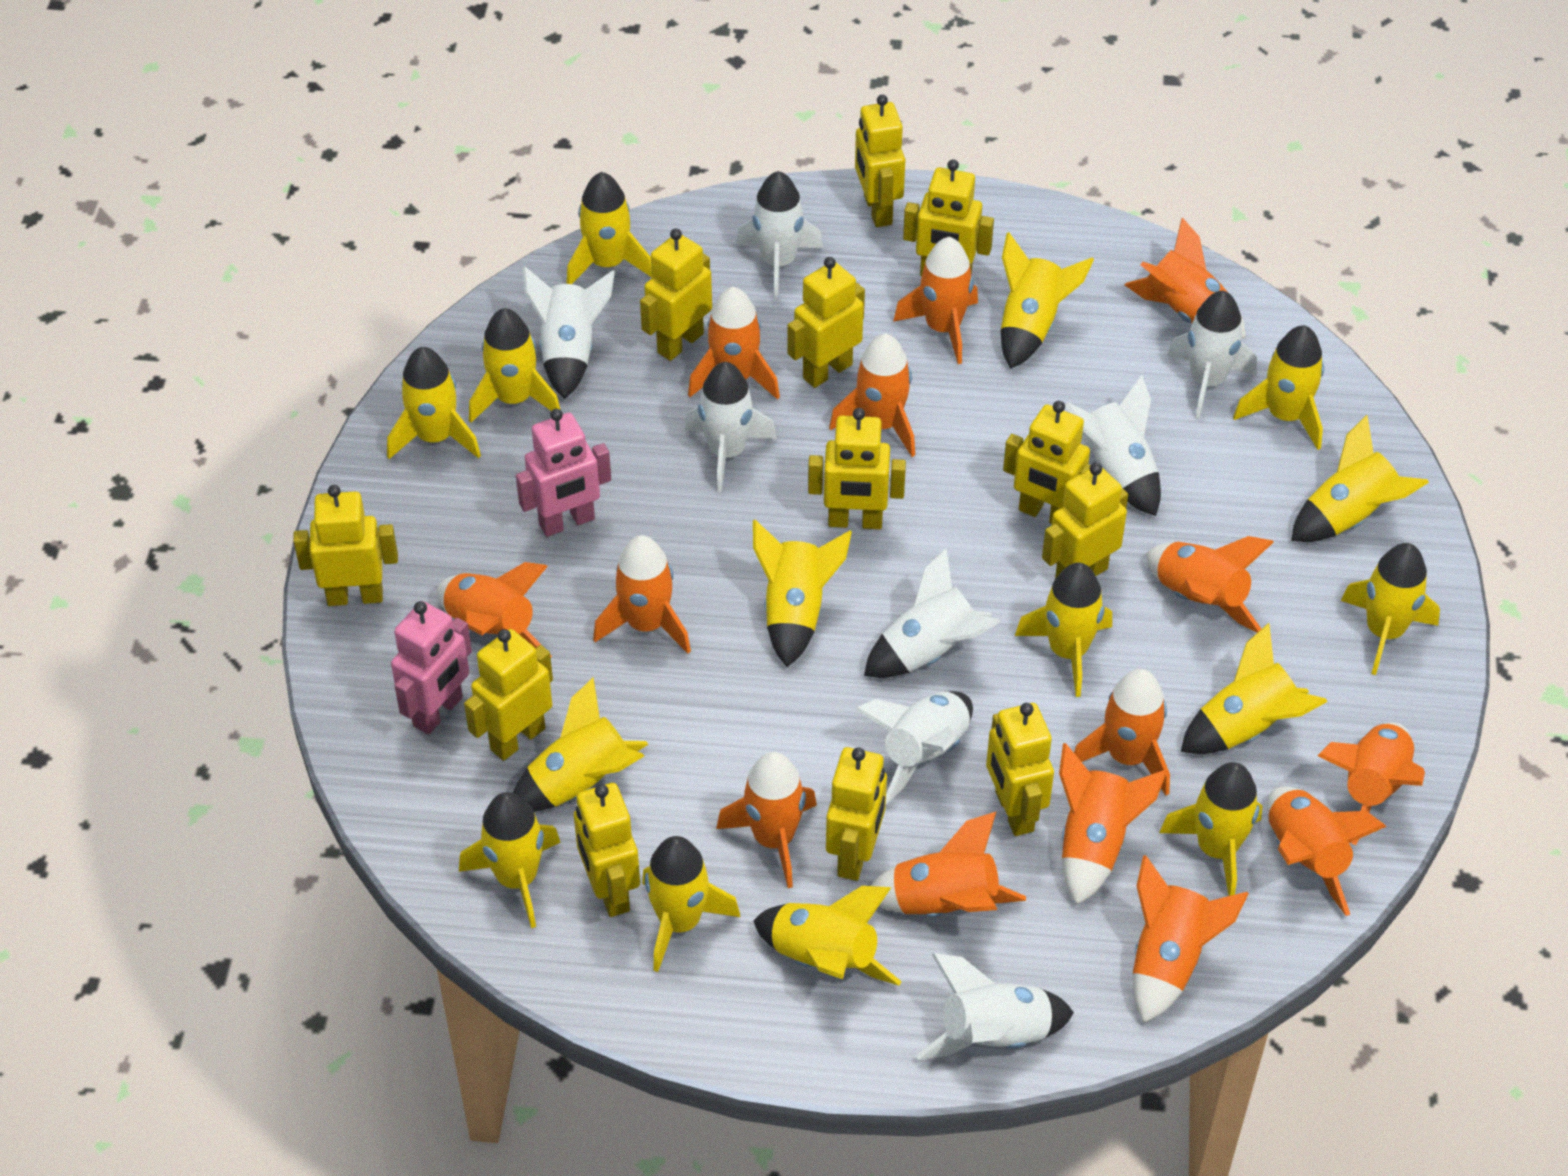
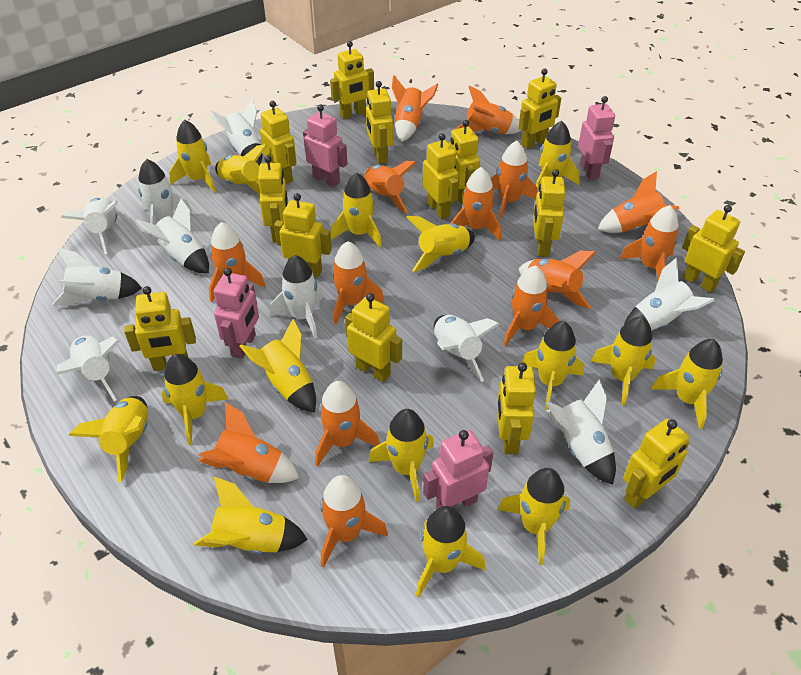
pink robot: [391,601,472,735] [516,409,611,537] = 2 -> [214,268,259,359] [303,105,348,187] [423,430,493,510] [578,96,615,180] = 4
white rocket: [523,266,615,399] [685,362,777,493] [736,171,823,299] [855,691,973,803] [864,548,1000,678] [916,953,1074,1060] [1065,375,1161,516] [1167,290,1257,419] = 8 -> [52,248,142,306] [57,336,120,401] [61,198,118,254] [136,199,209,273] [138,159,193,239] [209,100,262,165] [270,255,324,339] [434,315,500,382] [546,380,616,485] [624,258,715,331] = 10
yellow robot: [293,485,398,606] [464,629,553,761] [574,783,640,917] [640,228,712,361] [787,257,865,388] [808,408,906,529] [826,747,887,881] [855,94,905,227] [903,159,994,276] [986,703,1054,836] [1003,401,1091,524] [1042,463,1128,579] = 12 -> [124,286,196,371] [258,156,288,242] [260,101,296,184] [274,193,332,277] [330,41,374,119] [345,293,402,382] [366,81,393,164] [422,133,459,219] [448,120,480,205] [497,363,536,454] [518,68,561,149] [533,169,566,257] [623,419,689,509] [682,205,745,293] = 14

